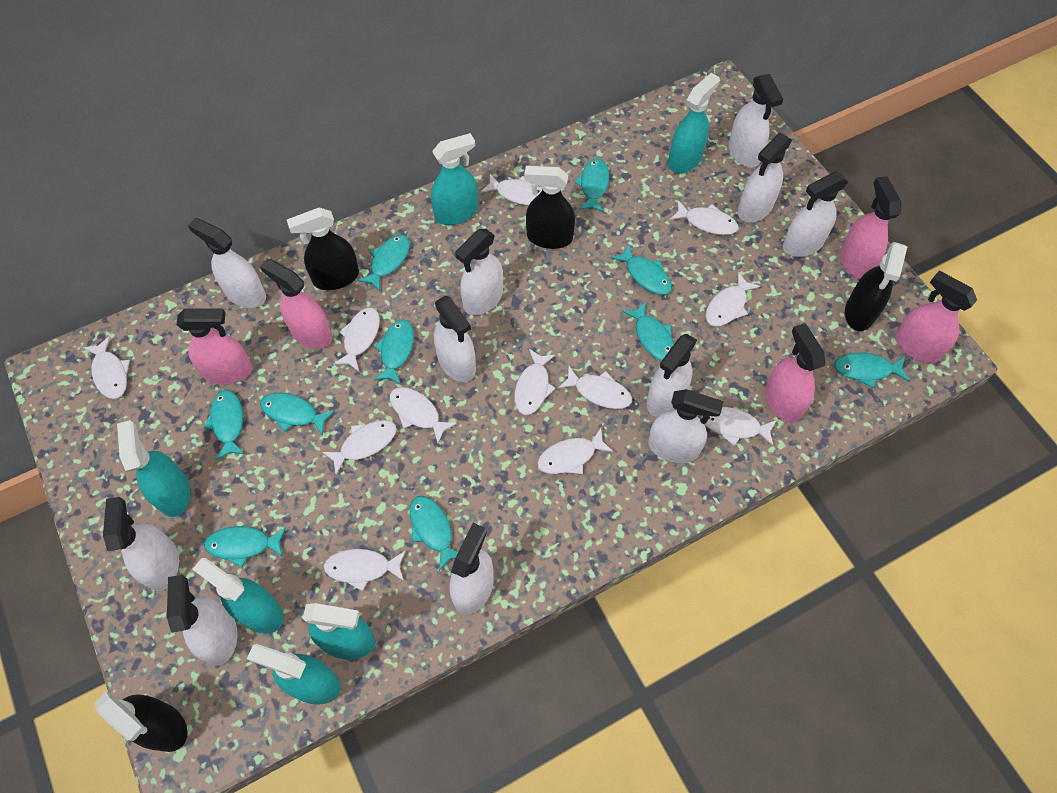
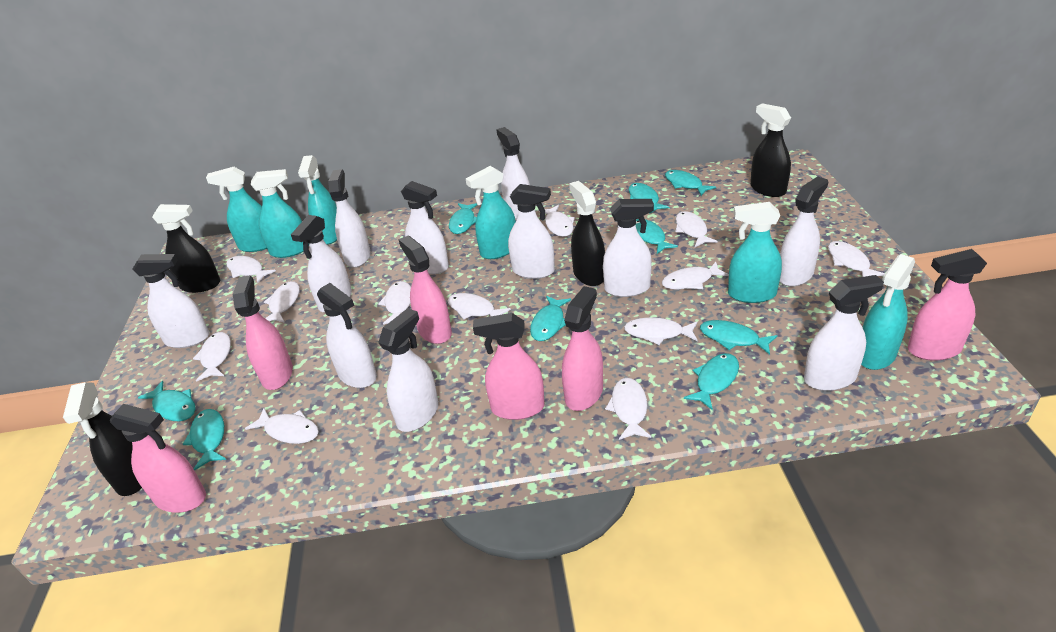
pink spray bottle: [176,308,253,385] [260,259,332,349] [765,323,826,423] [840,176,901,279] [895,271,977,363] = 5 -> [110,404,206,513] [233,275,293,390] [398,236,452,344] [473,313,545,420] [562,286,603,411] [908,249,987,361] = 6
turquoise fish: [204,390,245,460] [204,526,286,568] [260,393,335,436] [357,235,410,292] [374,319,414,385] [410,496,458,571] [574,158,609,212] [611,244,672,295] [622,301,674,361] [834,353,909,388] = 10 -> [138,381,196,421] [182,409,226,470] [449,203,477,234] [530,296,571,341] [629,183,670,214] [636,219,678,254] [665,170,716,196] [684,353,739,410] [700,320,777,355] = 9

